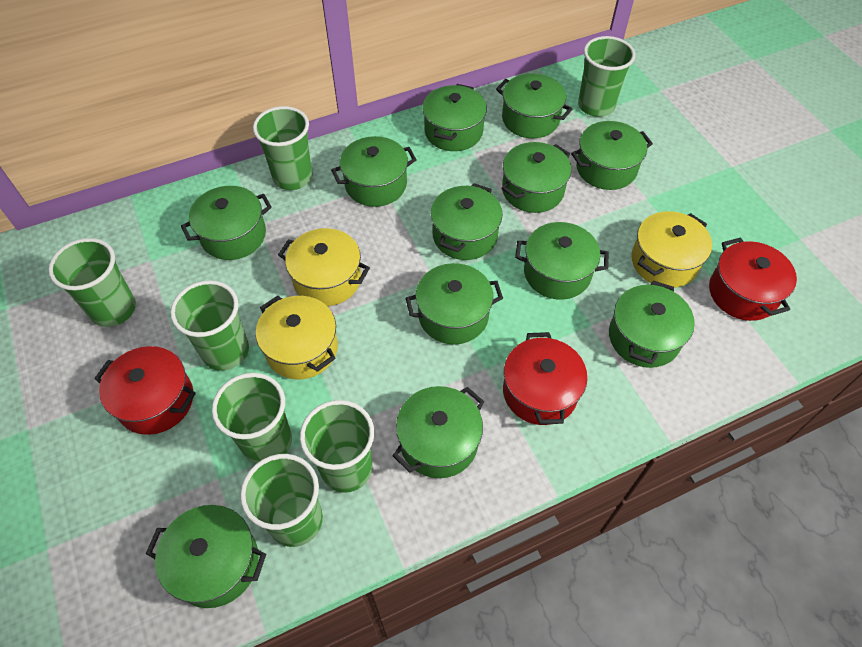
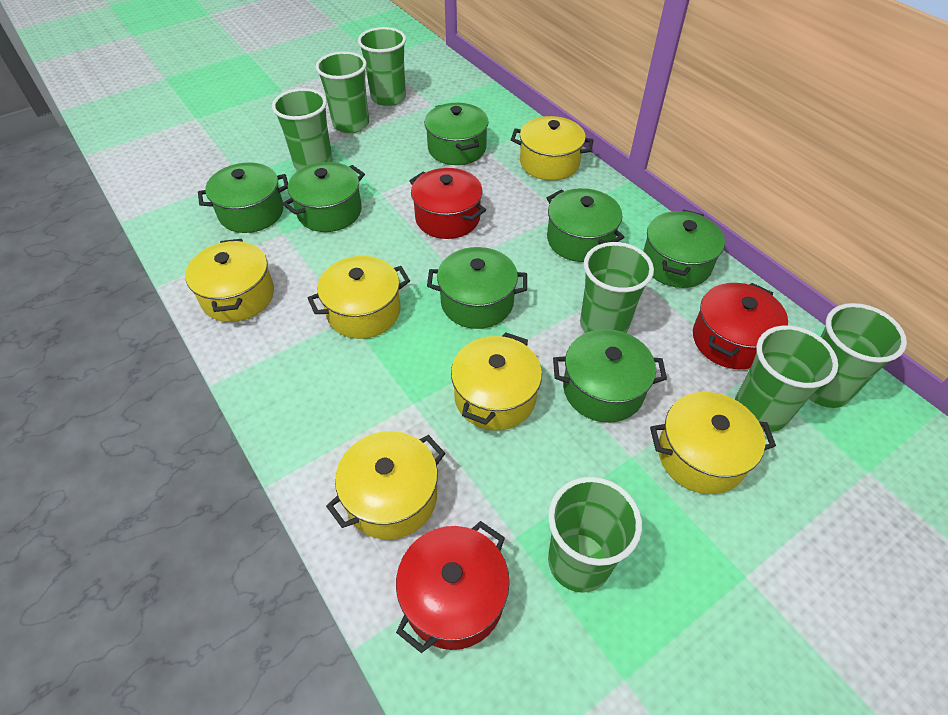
green pot: [146,505,266,608] [181,186,272,260] [331,136,417,207] [392,386,485,478] [405,263,503,344] [422,84,487,151] [430,183,503,260] [496,73,572,139] [501,142,572,213] [515,222,609,300] [571,121,653,190] [609,280,695,368] = 12 -> [198,163,288,233] [282,162,365,232] [424,103,489,165] [427,247,527,329] [547,188,624,262] [553,329,667,423] [643,210,725,288] = 7
yellow pot: [256,296,338,380] [278,228,370,306] [631,211,712,288] = 3 -> [185,239,274,322] [308,256,410,339] [326,431,445,539] [451,332,542,431] [511,116,594,181] [650,392,776,494] = 6

